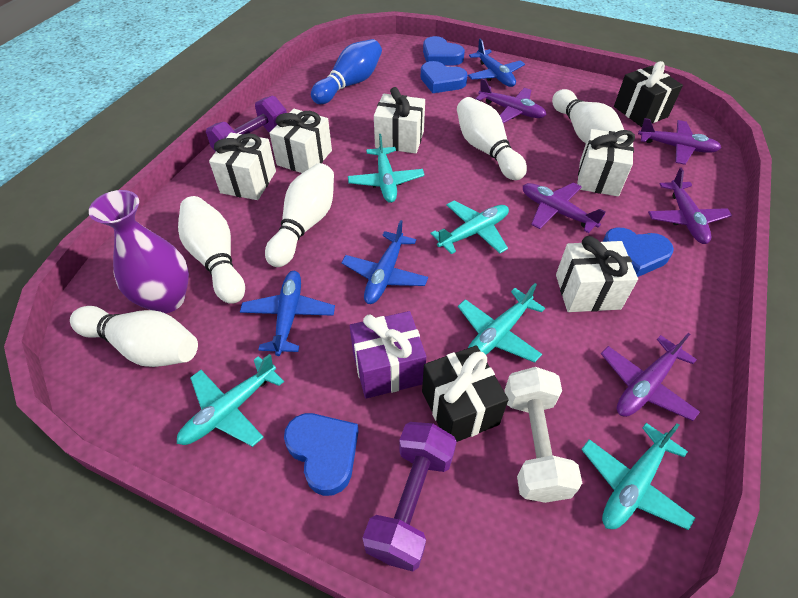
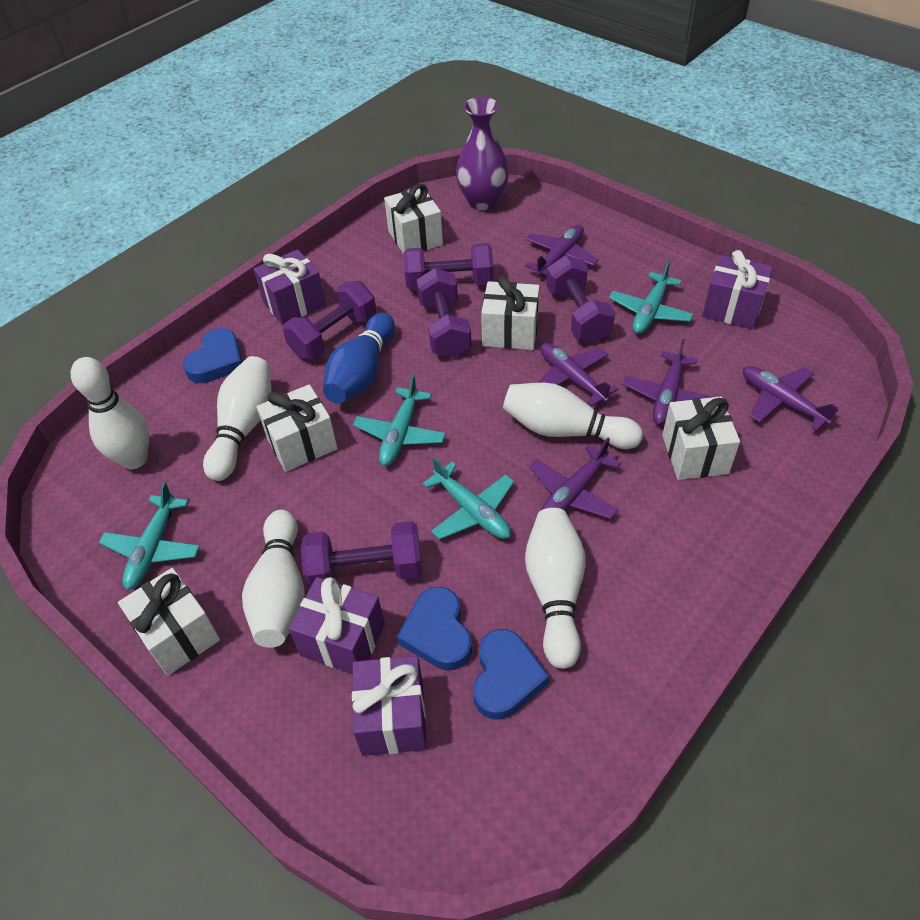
black gift: [422,345,509,442] [614,61,683,127] = 2 -> none = 0
blue heart: [284,413,359,496] [421,61,468,93] [423,36,465,65] [603,228,674,277] = 4 -> [183,328,242,383] [397,586,472,671] [473,629,549,720] = 3
blue plane: [240,271,335,356] [341,220,428,304] [468,39,525,87] = 3 -> none = 0
purple dumbbell: [206,95,287,152] [362,422,457,572] = 2 -> [283,281,376,359] [301,521,422,588] [403,243,493,290] [417,268,472,358] [546,255,615,343] = 5
purple gift: [350,311,426,399] = 1 -> [254,249,326,325] [289,577,385,674] [352,656,427,756] [702,250,773,329] = 4
turquoise plane: [177,354,284,447] [348,134,424,203] [430,200,509,254] [458,283,545,363] [581,423,695,530] = 5 -> [99,482,200,590] [353,375,446,466] [422,457,514,540] [609,261,694,334] = 4
white dumbbell: [505,367,582,503] = 1 -> none = 0

